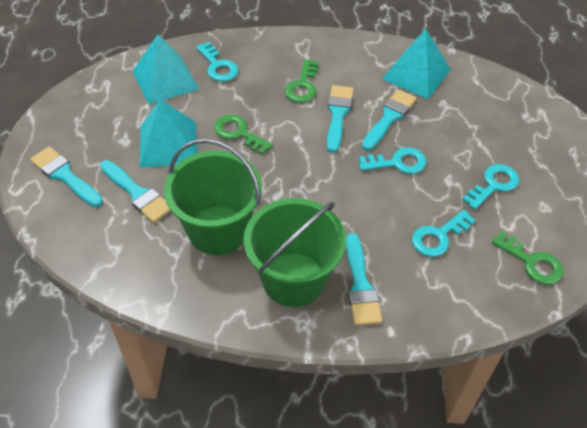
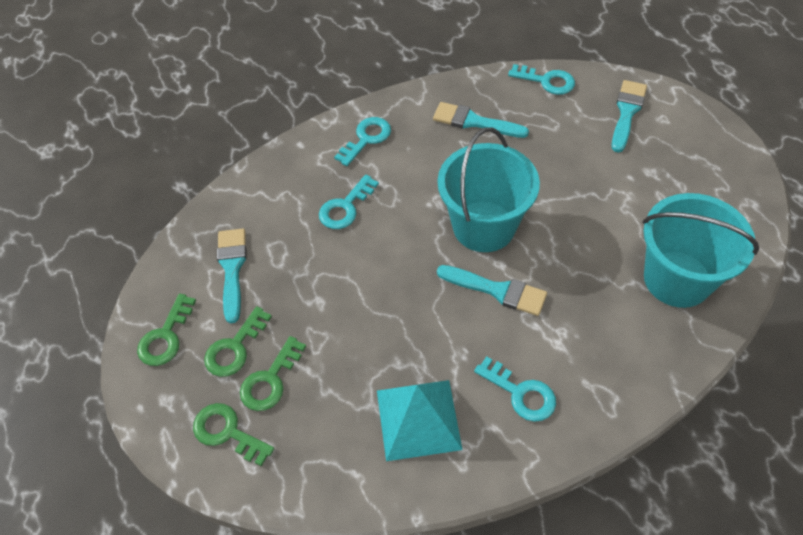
green bucket: [164,138,262,255] [244,198,346,307] = 2 -> none = 0
green key: [214,114,273,155] [285,59,318,103] [492,231,564,285] = 3 -> [137,294,196,366] [193,403,274,466] [204,306,272,377] [240,336,306,411] = 4
turquoise brush: [30,146,103,207] [100,160,170,223] [327,85,354,153] [346,233,382,326] [362,89,417,151] = 5 -> [217,229,247,323] [433,102,529,138] [437,265,547,316] [611,80,647,153] = 4
turquoise bucket: none = 0 -> [438,127,540,252] [642,193,759,308] = 2
turquoise pyramid: [132,34,199,104] [140,99,197,168] [382,29,451,99] = 3 -> [377,380,462,461] = 1

